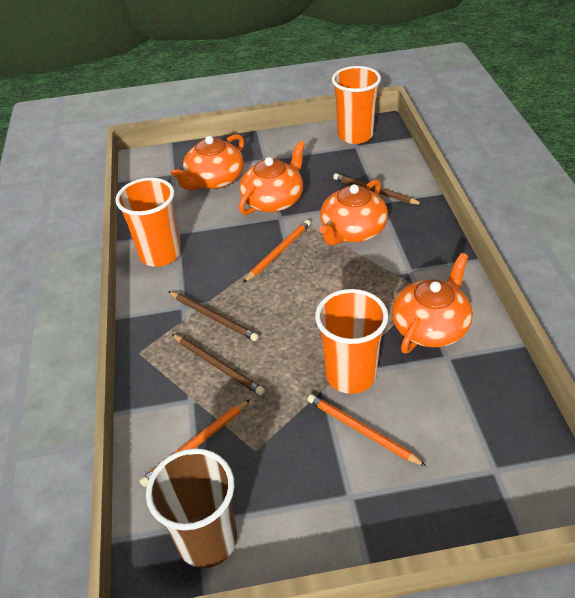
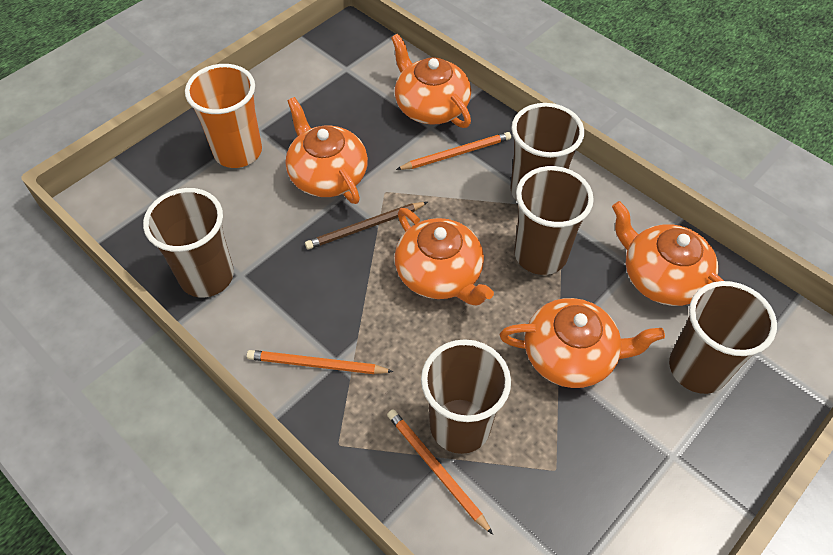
brown cup: [146,448,237,568] = 1 -> [143,188,234,298] [421,339,511,454] [510,103,584,201] [514,166,594,275] [669,281,777,394] = 5
brown pencil: [168,291,259,341] [172,334,264,395] [333,173,423,205] = 3 -> [305,202,428,249] = 1
orange cup: [115,177,181,267] [315,289,388,394] [332,66,381,144] = 3 -> [185,64,262,168] = 1
orange teapot: [171,134,244,190] [239,141,305,215] [319,179,388,246] [392,253,473,354] = 4 -> [286,97,368,204] [391,34,471,128] [395,208,494,306] [500,298,665,388] [612,201,724,306] = 5

